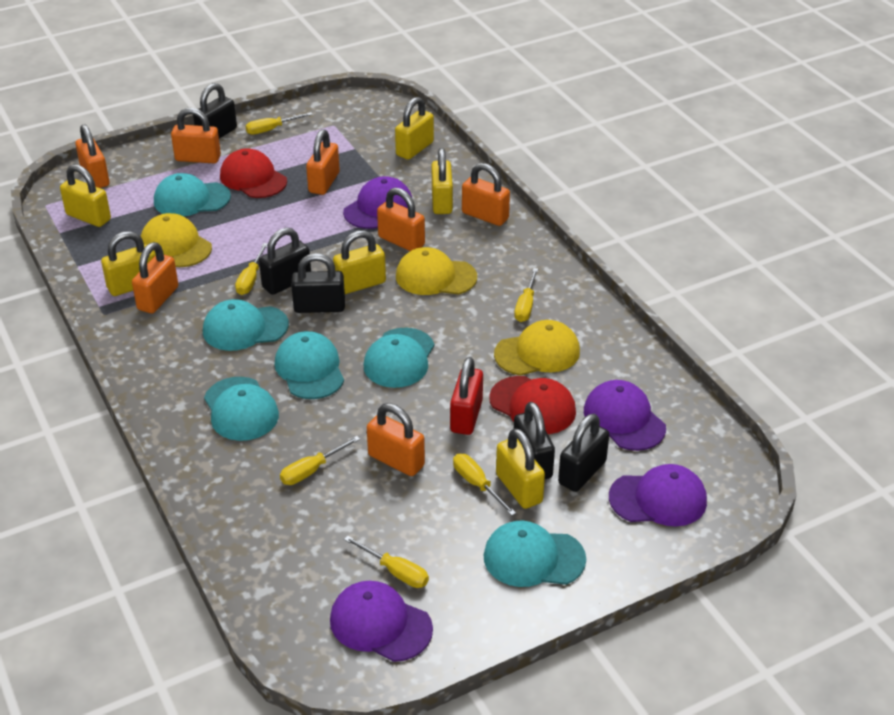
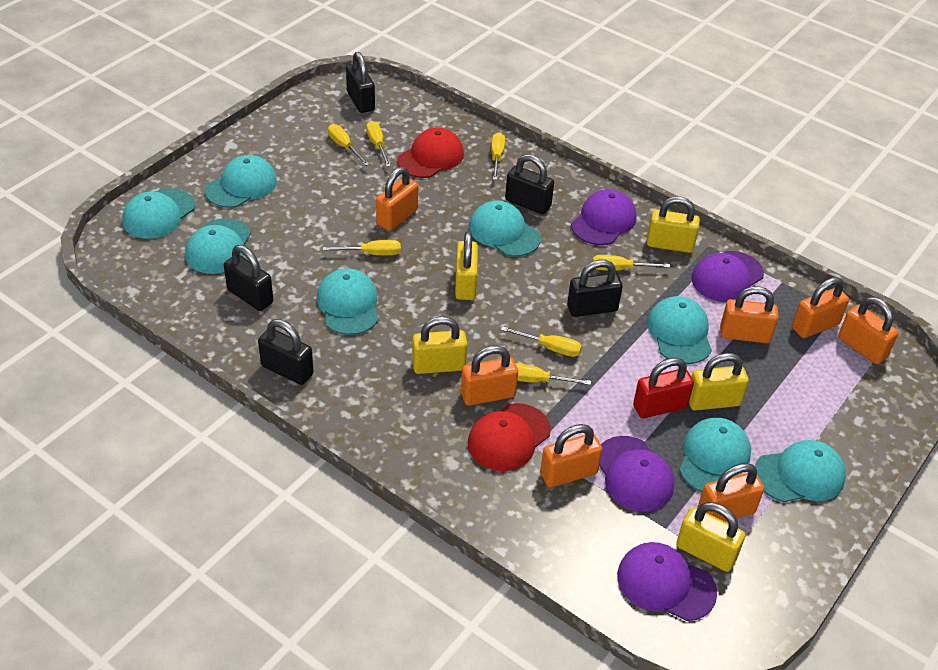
turquoise cap: [154,173,231,216] [203,299,289,351] [204,377,279,441] [275,331,344,399] [364,328,435,388] [484,521,586,587] = 6 -> [122,188,195,239] [185,218,251,274] [205,155,277,208] [317,268,379,335] [469,200,541,257] [647,296,712,364] [679,418,751,492] [755,440,846,502] = 8
yellow cap: [141,213,212,267] [396,247,477,295] [494,320,580,376] = 3 -> none = 0
yellow padlock: [60,164,111,227] [101,231,154,296] [333,230,386,294] [395,97,434,160] [432,148,453,214] [496,428,545,509] = 6 -> [412,316,467,374] [455,231,478,300] [647,196,700,253] [676,502,745,572] [689,353,749,411] = 5
yellow screwdriver: [235,243,268,295] [246,112,313,135] [280,436,360,485] [344,535,429,588] [453,454,516,516] [514,268,538,322] = 6 -> [323,240,401,255] [328,124,369,166] [366,121,391,167] [491,133,505,180] [501,326,582,357] [516,363,591,385] [592,255,670,271] = 7

